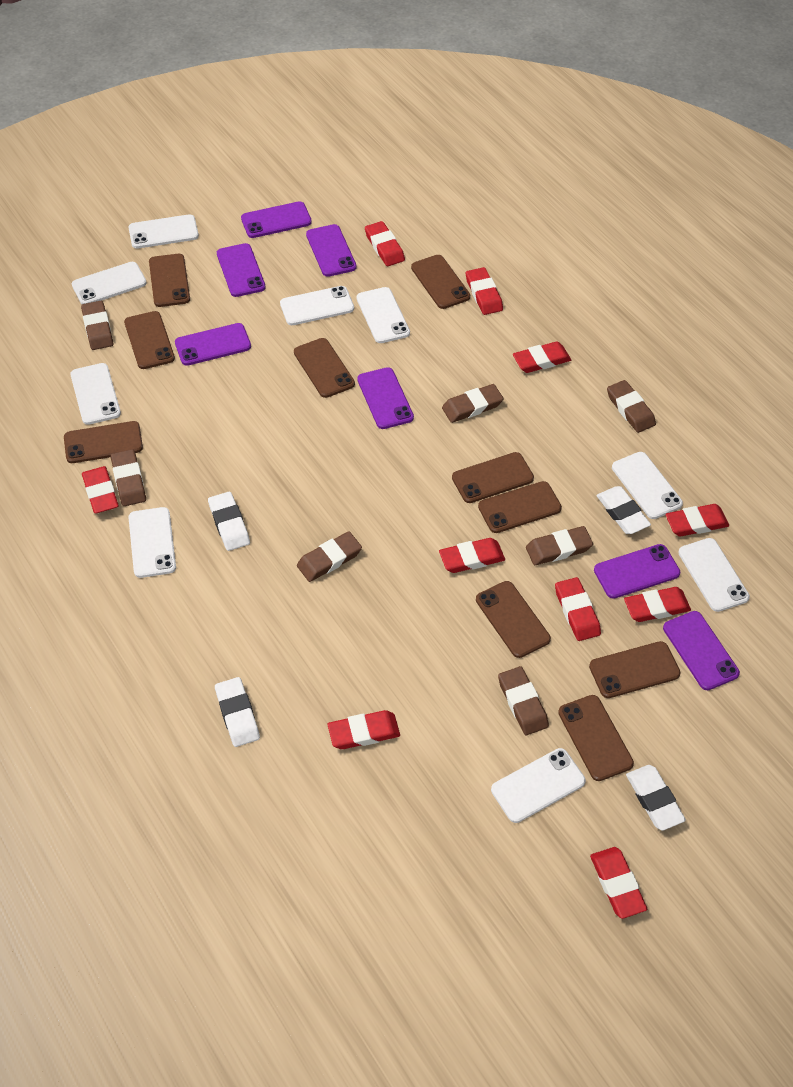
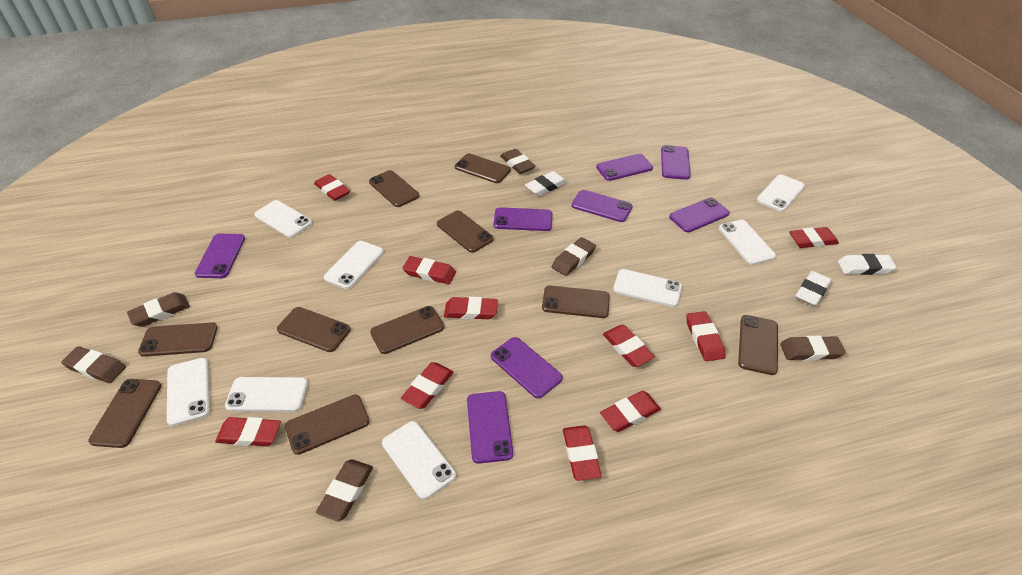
brown eraser: [81,301,113,350] [111,449,146,506] [297,531,362,582] [442,384,504,423] [498,666,549,735] [526,526,593,565] [607,380,656,433] = 7 -> [61,346,126,383] [127,292,190,327] [316,459,373,521] [500,149,536,174] [552,237,596,276] [780,336,845,361] = 6
purple phone: [175,323,251,366] [217,243,266,297] [241,201,312,238] [306,224,357,277] [357,367,414,429] [594,544,680,599] [663,611,740,690] = 7 -> [195,234,245,278] [467,391,513,464] [491,337,563,398] [493,207,552,231] [572,190,632,222] [596,154,653,181] [661,145,691,180] [669,198,730,232] = 8
white eraser: [208,492,250,551] [215,677,260,747] [596,486,651,534] [626,765,686,831] = 4 -> [525,171,567,196] [795,271,831,306] [838,254,897,275] = 3
white phone: [70,363,121,425] [72,262,147,304] [128,507,176,578] [129,214,199,249] [280,286,354,325] [357,287,410,343] [491,748,586,823] [612,452,683,519] [678,538,750,612] = 9 -> [167,358,210,426] [225,377,308,412] [255,200,312,238] [324,241,384,289] [382,421,456,499] [613,269,682,307] [719,220,776,265] [757,174,805,212] = 8

